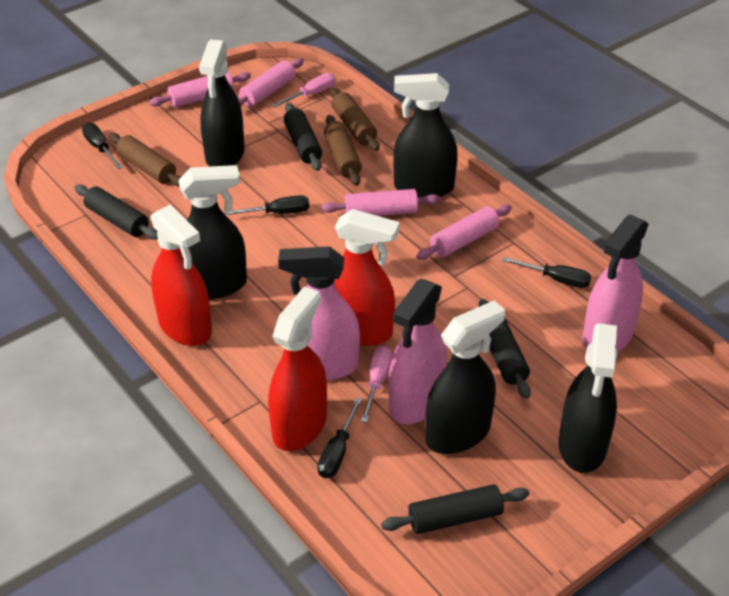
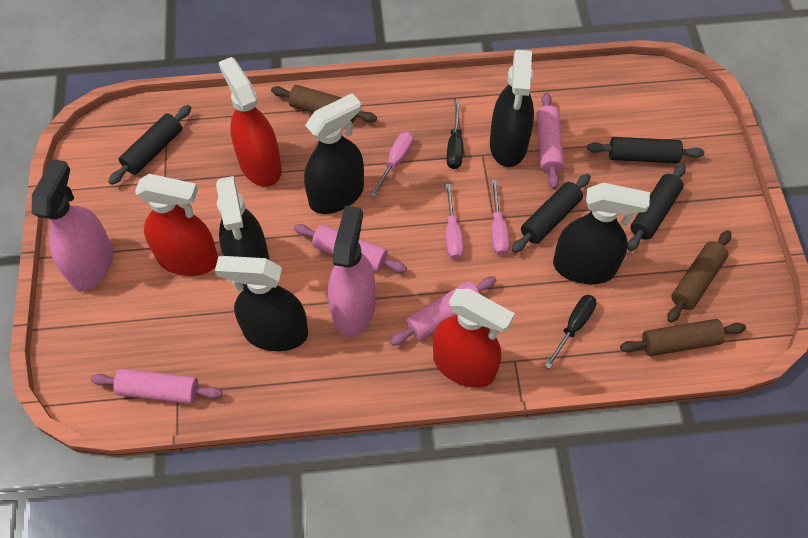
black screwdriver: [82,123,122,169] [224,195,309,215] [318,397,362,478] [502,257,591,288] = 4 -> [447,101,463,169] [545,295,597,369] = 2
pink screwdriver: [272,73,336,107] [361,345,392,423] = 2 -> [370,132,413,197] [446,184,464,259] [491,180,509,255] = 3
pink spray bottle: [278,246,360,380] [389,279,447,424] [582,214,649,352] = 3 -> [32,159,113,291] [328,205,375,336] = 2

